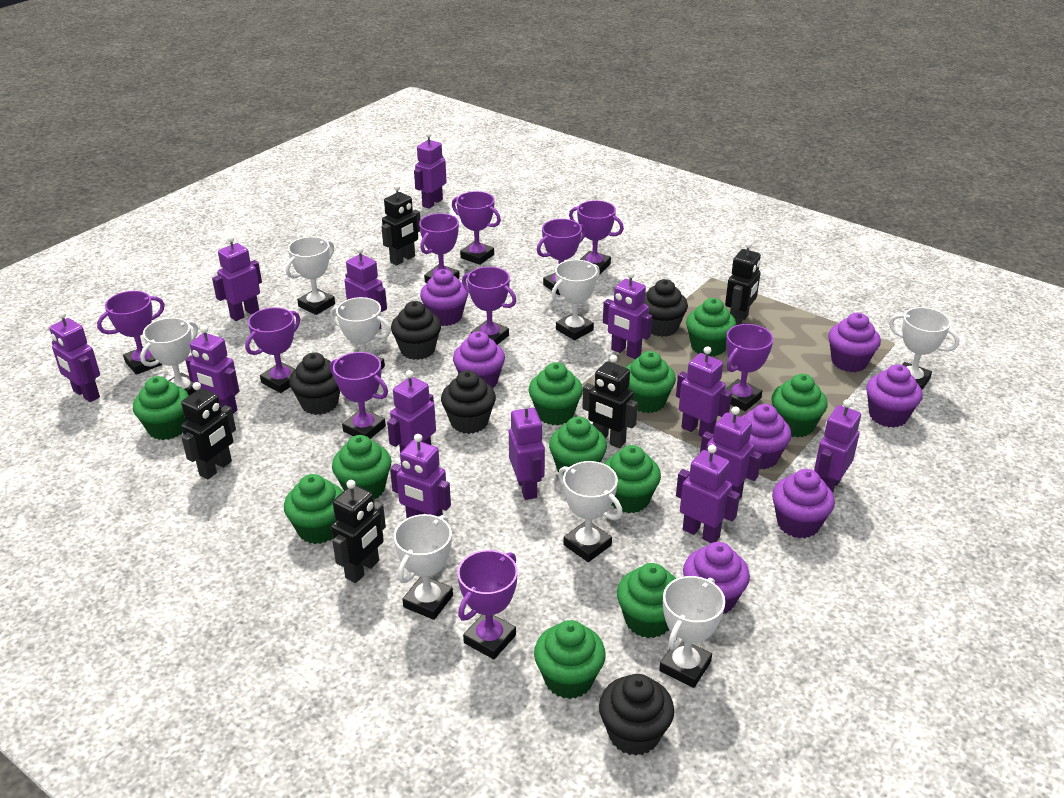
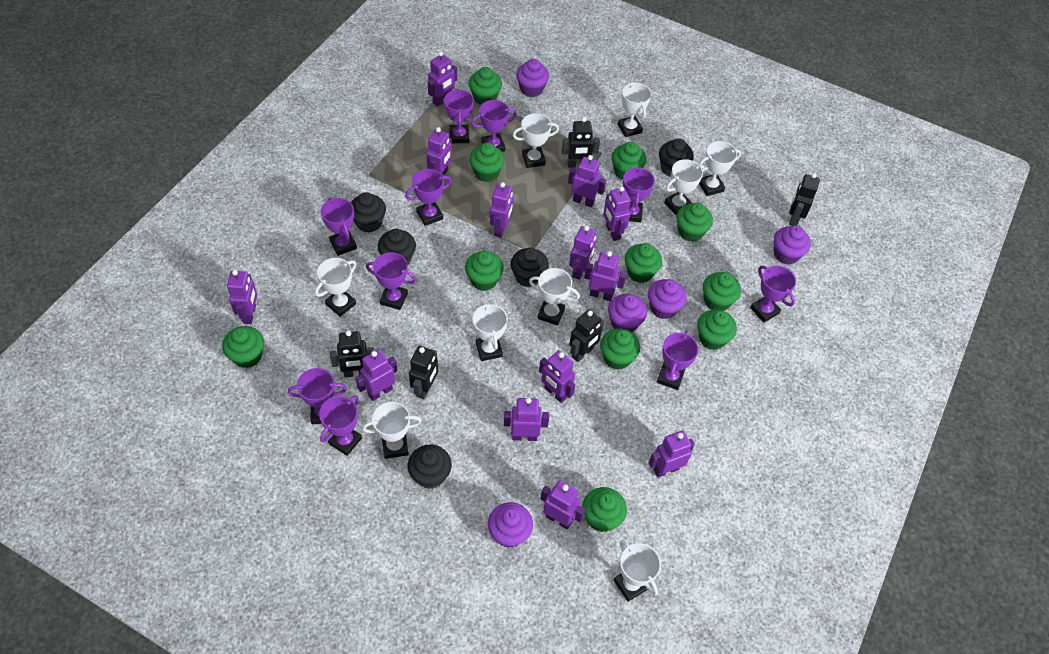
purple cupcake: [420,269,468,326] [453,331,505,388] [683,542,750,614] [741,404,792,470] [772,469,835,538] [828,313,881,372] [866,364,923,428] = 7 -> [488,502,533,548] [516,59,549,97] [608,294,647,332] [648,279,686,319] [774,225,811,265] = 5
white trophy: [140,318,198,396] [286,237,335,315] [330,297,391,370] [394,514,453,620] [551,260,600,340] [558,461,623,562] [659,576,725,688] [889,307,960,390] = 8 -> [315,258,356,317] [362,402,422,459] [472,302,508,361] [513,113,559,168] [529,268,580,325] [614,540,661,602] [618,82,652,137] [664,159,705,215] [699,141,741,196] = 9

